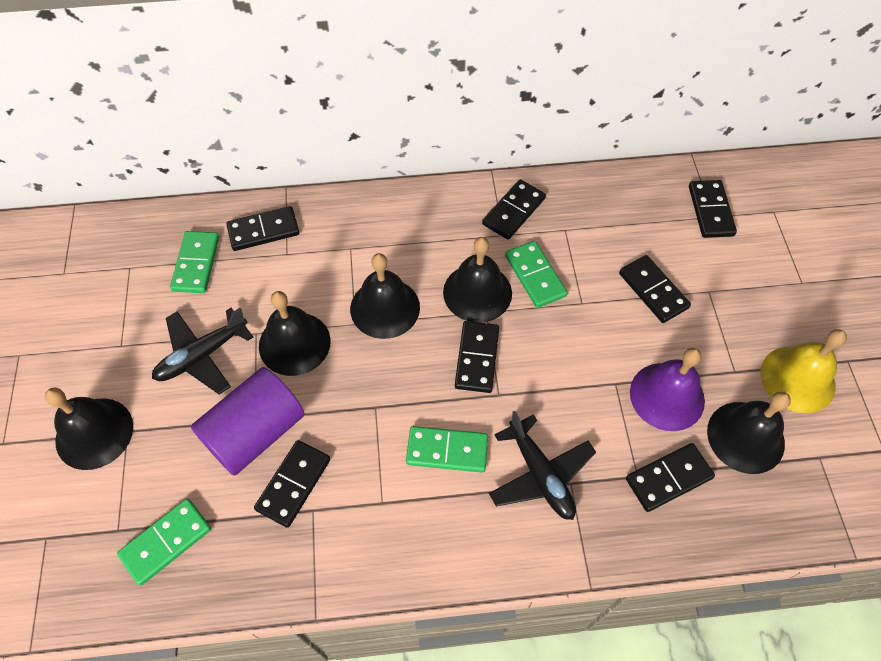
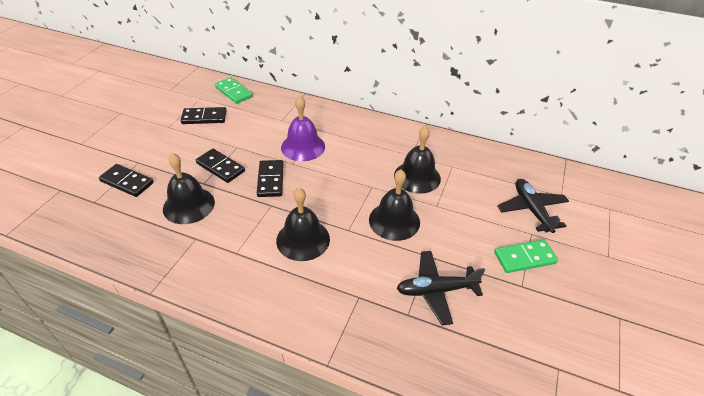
black bell: [45,387,133,470] [259,291,331,376] [350,253,420,339] [443,237,512,323] [707,392,791,474] = 5 -> [163,153,215,224] [276,188,330,261] [369,169,420,241] [394,126,441,194] = 4
black domino: [226,206,299,251] [254,440,330,528] [455,321,499,393] [482,179,546,240] [619,255,691,323] [626,443,715,512] [689,180,737,238] = 7 -> [99,164,154,197] [180,107,227,124] [196,149,245,183] [257,160,284,197] = 4
green domino: [117,499,211,586] [170,231,219,293] [406,426,488,472] [505,241,567,308] = 4 -> [215,77,253,104] [494,240,558,273] = 2
purple cylinder: [191,367,305,476] = 1 -> none = 0
yellow bell: [760,329,847,413] = 1 -> none = 0

